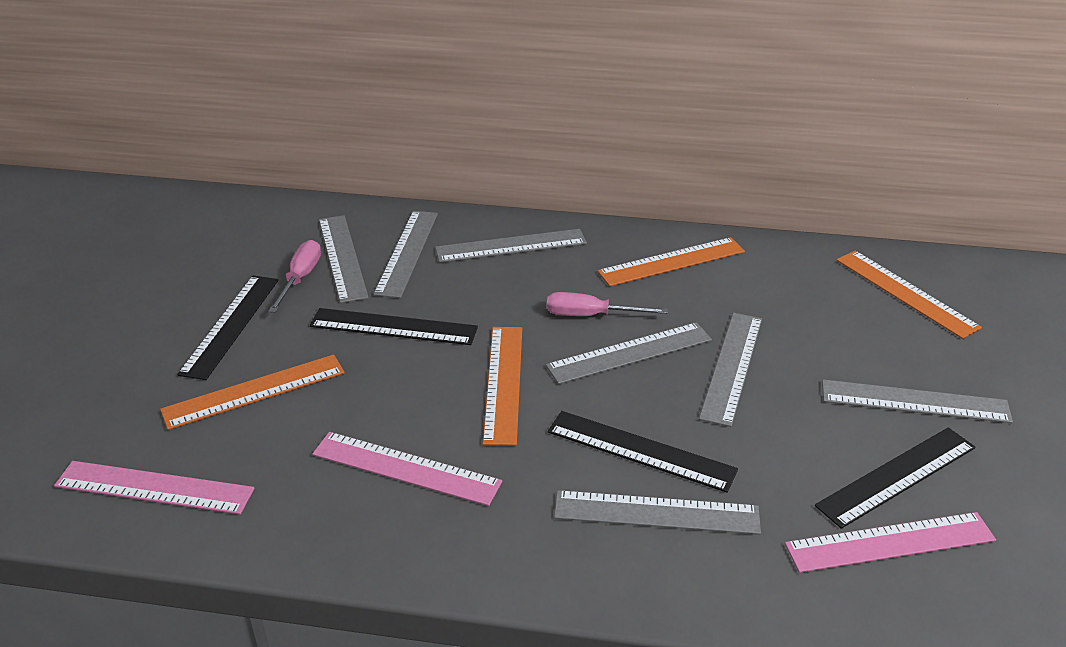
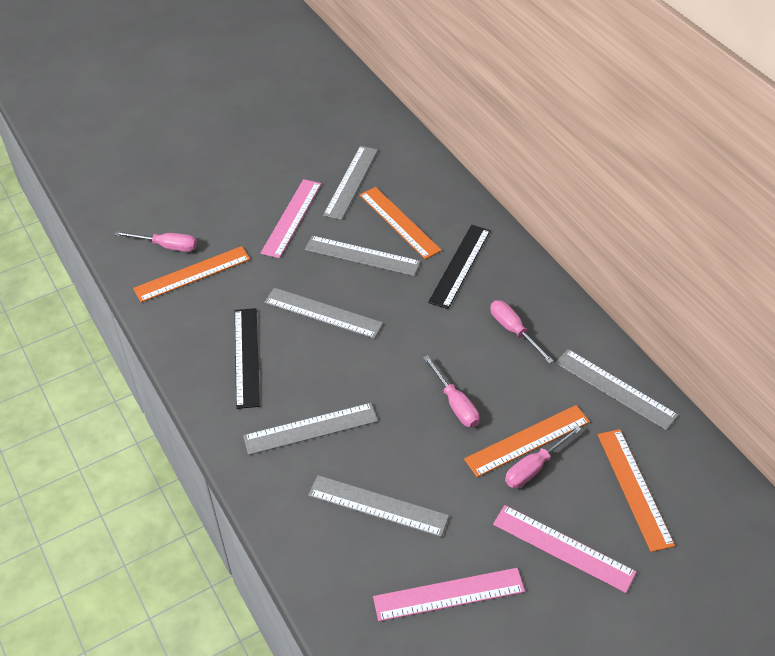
black ruler: [177,275,279,380] [310,308,478,345] [548,411,738,493] [815,427,975,529] = 4 -> [235,308,260,409] [428,225,490,309] = 2
grey ruler: [319,215,369,303] [373,211,438,298] [435,229,587,263] [546,322,712,384] [554,490,761,535] [699,313,762,427] [822,380,1013,423] = 7 -> [243,403,378,455] [264,288,383,339] [305,236,421,276] [308,475,449,537] [323,146,378,220] [555,349,678,430] = 6
pink screwdriver: [268,240,321,313] [547,292,668,316] = 2 -> [114,231,197,252] [423,355,480,427] [490,300,554,364] [505,426,581,488] = 4

